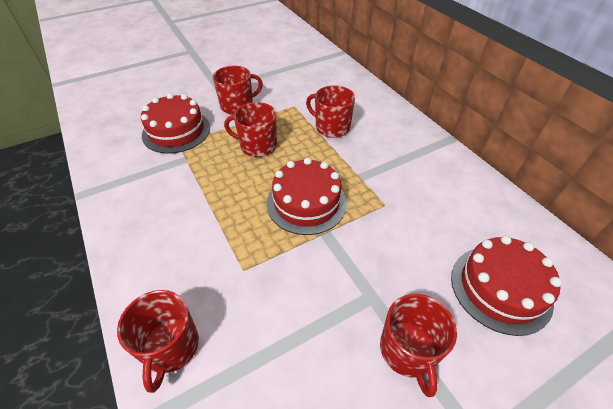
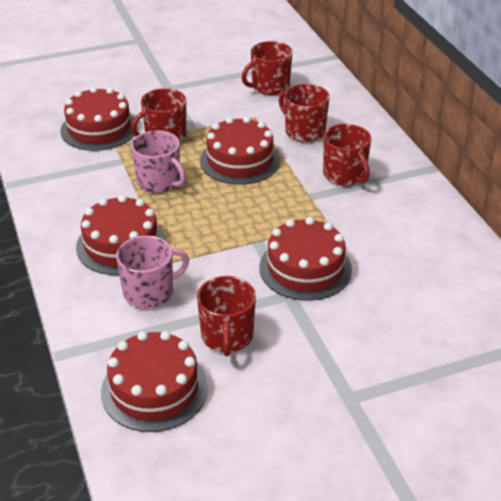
pink mug: none = 0 -> [116,236,189,308] [131,130,186,193] = 2
red cake: [141,93,210,154] [267,158,347,235] [451,235,562,336] = 3 -> [60,87,138,151] [76,195,166,275] [101,331,208,432] [200,116,280,185] [259,217,352,301] = 5

